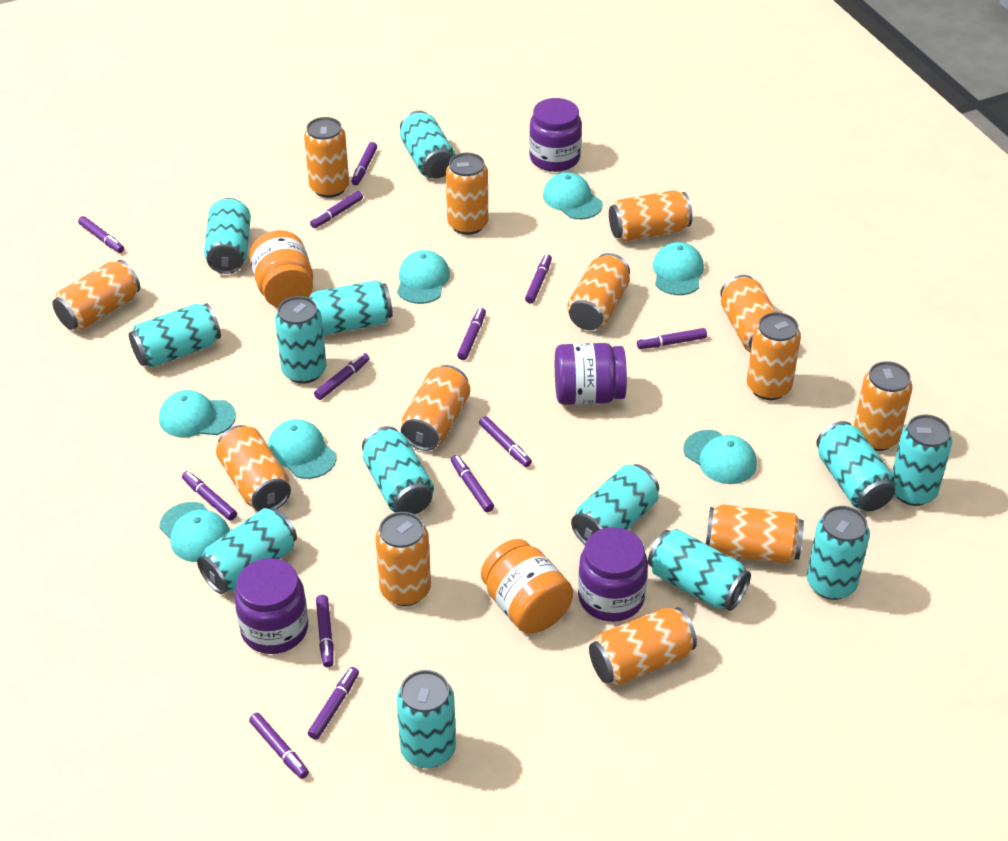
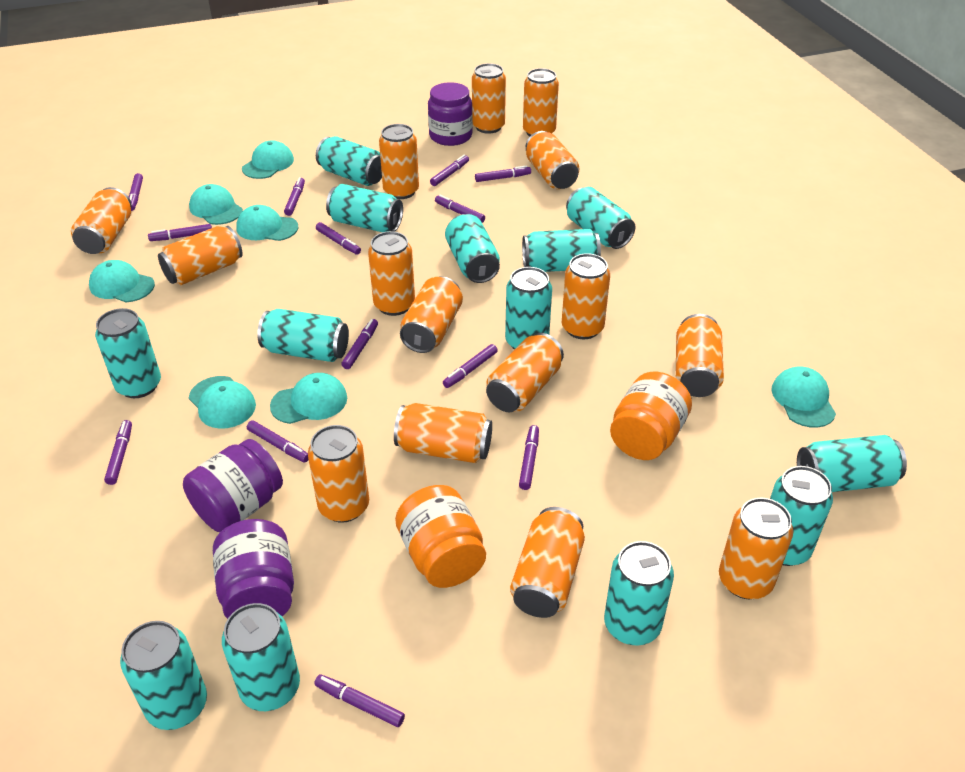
orange can: [52,260,140,330] [216,425,291,511] [304,117,349,198] [375,512,431,606] [401,365,470,451] [446,153,488,235] [567,253,630,330] [589,607,697,686] [609,190,693,241] [706,504,804,564] [720,275,776,352] [747,312,801,400] [854,361,912,451] = 13 -> [71,187,132,254] [158,226,243,285] [308,425,369,523] [368,231,415,316] [379,124,419,199] [394,403,492,463] [400,276,463,353] [472,63,506,134] [486,333,564,412] [510,507,585,618] [523,68,559,137] [525,131,579,189] [562,253,610,339] [676,314,724,397] [719,498,794,599] = 15
purple jar: [234,558,308,654] [529,98,582,172] [555,343,627,405] [578,527,648,622] = 4 -> [183,439,283,532] [213,519,294,619] [428,82,473,146] = 3

